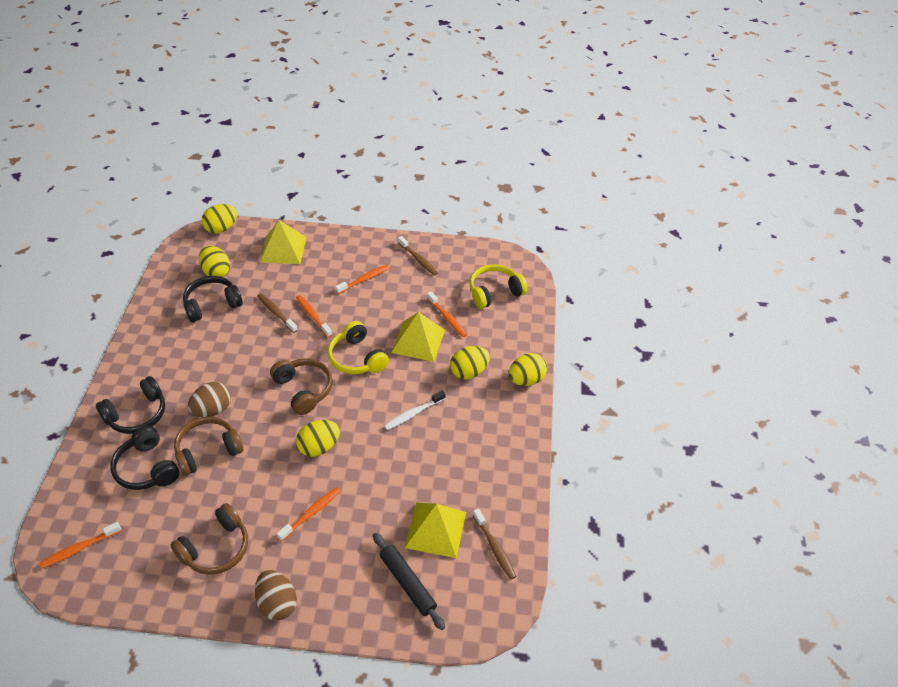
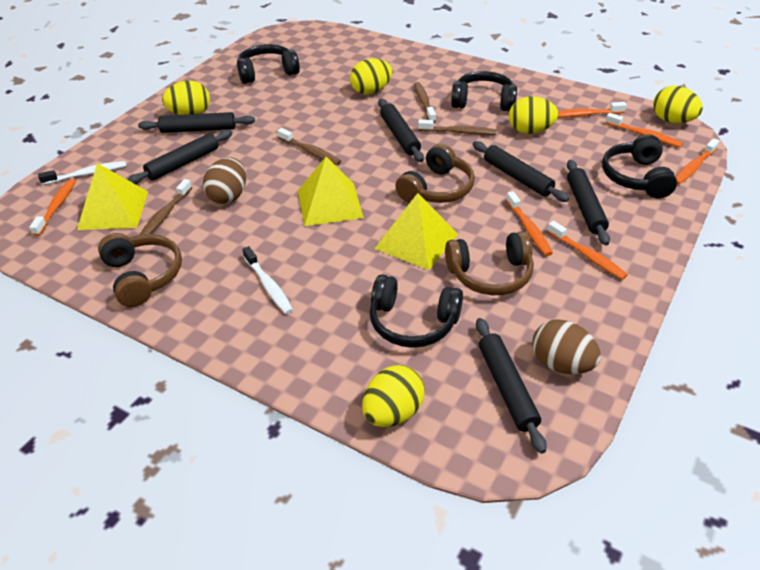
black headphones: [96,376,165,434] [110,426,179,490] [183,276,243,322] = 3 -> [237,44,300,84] [370,275,463,348] [451,71,517,111] [602,134,677,198] = 4
black rolling pin: [373,533,445,630] = 1 -> [128,130,233,184] [138,112,255,133] [378,99,424,162] [473,141,569,202] [476,318,547,454] [567,160,610,245] = 6
brown toothbrush: [257,293,298,333] [398,236,438,276] [473,508,516,580] = 3 -> [139,179,192,235] [278,128,341,165] [414,82,436,123] [418,119,496,135] = 4
orange toothbrush: [39,522,121,569] [277,487,341,541] [296,295,332,338] [335,265,389,294] [427,292,467,337] = 5 -> [29,179,76,236] [506,191,553,256] [547,221,628,280] [558,102,627,118] [605,113,683,148] [676,139,719,185] = 6
white toothbrush: [384,390,446,430] = 1 -> [38,161,126,185] [242,246,293,314] = 2
yellow headphones: [328,321,389,374] [469,264,528,309] = 2 -> none = 0

